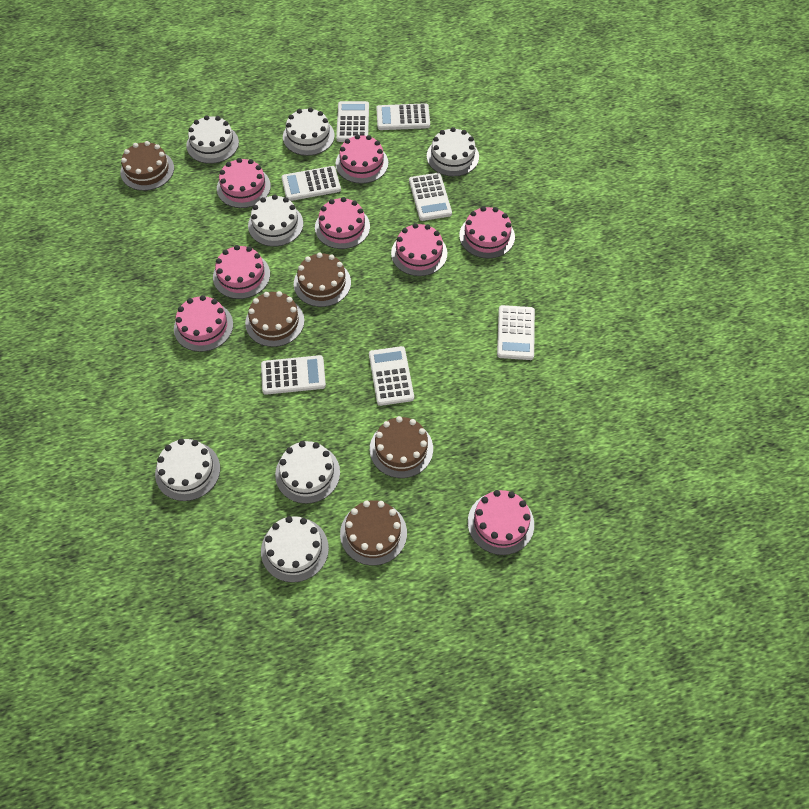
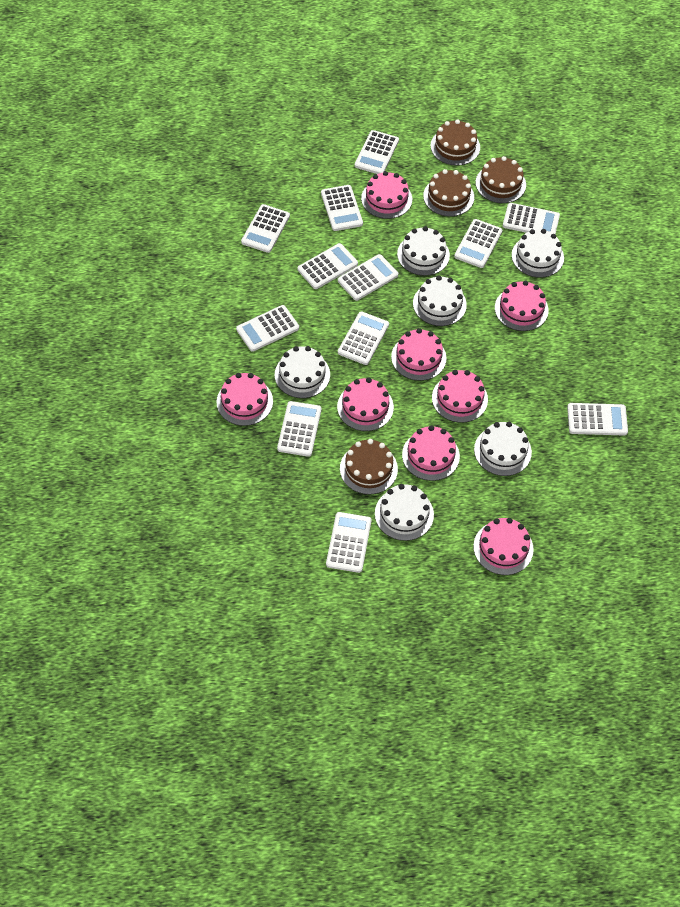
brown cake: [120,141,174,191] [245,291,304,347] [294,252,351,307] [340,500,407,565] [370,416,433,478] = 5 -> [340,439,398,495] [423,169,474,217] [430,119,480,166] [476,156,526,203] = 4
white cake: [155,439,220,501] [186,115,239,164] [248,195,303,247] [261,516,329,583] [275,441,340,504] [283,107,335,156] [427,127,479,176] = 7 -> [275,346,330,398] [375,484,434,541] [397,226,450,276] [413,275,467,326] [474,422,532,476] [511,229,564,278] = 6
white calculator: [261,355,326,395] [281,166,341,201] [336,101,369,142] [369,346,414,406] [376,103,430,130] [409,173,452,221] [497,305,535,360] = 7 -> [236,305,299,352] [241,204,290,253] [277,401,322,457] [298,243,358,289] [321,185,363,231] [326,512,372,573] [338,254,398,301] [338,311,389,365] [355,130,399,174] [454,219,503,268] [503,203,560,234] [567,403,628,436] = 12

